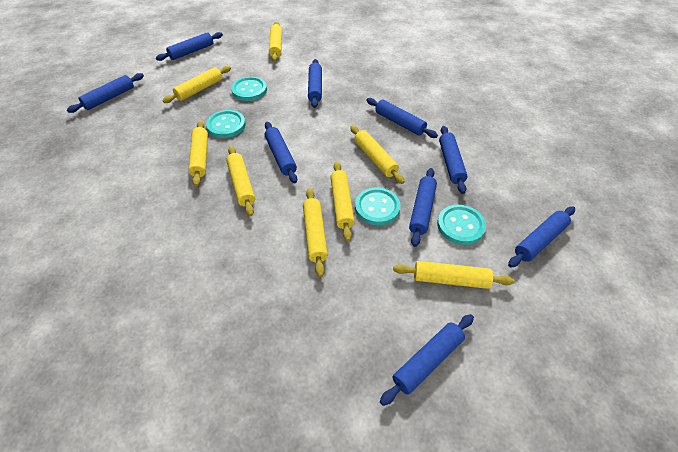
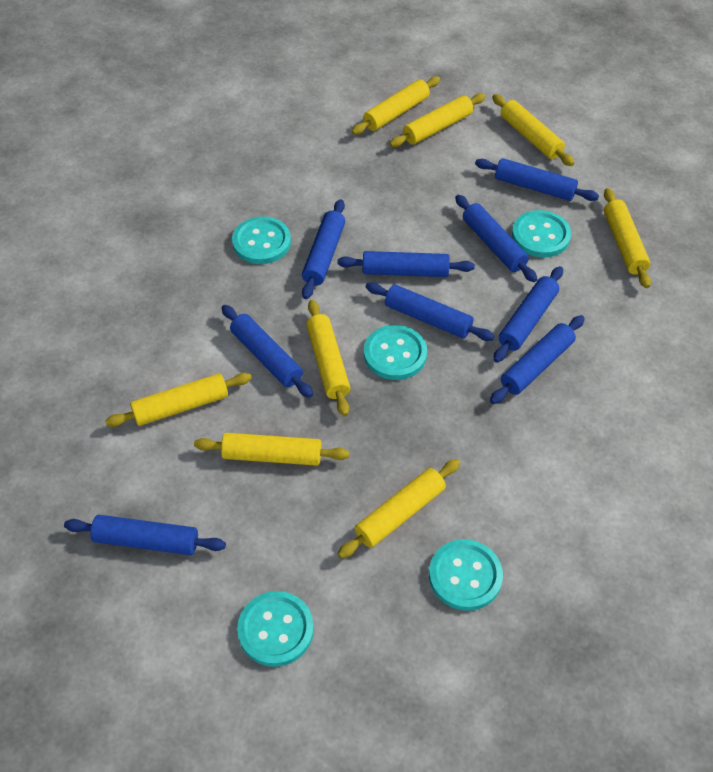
turquoise button: [206,110,246,138] [231,77,267,101] [355,188,401,225] [437,205,486,245] = 4 -> [232,216,291,264] [237,591,314,667] [364,325,427,380] [429,539,503,611] [512,210,571,258] = 5

